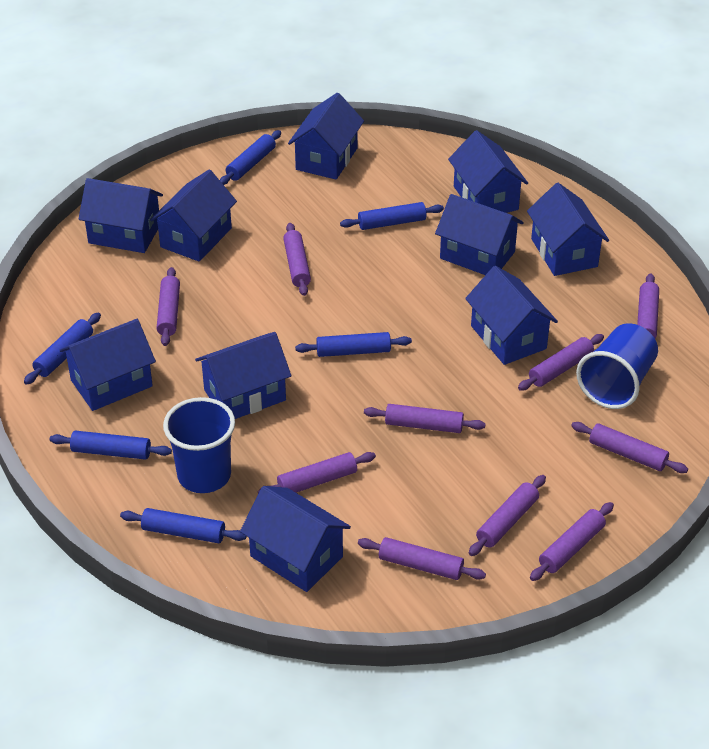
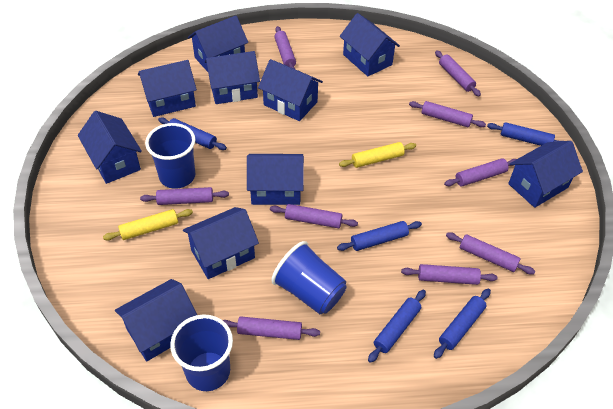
blue cup: [163,397,235,493] [576,323,658,409] = 2 -> [145,123,196,189] [170,314,233,391] [271,241,347,314] = 3
blue rolling pin: [24,313,101,385] [50,431,172,460] [120,508,247,543] [220,130,281,185] [295,332,412,357] [340,202,444,230] = 6 -> [158,117,227,150] [337,221,422,251] [368,290,426,363] [434,289,491,359] [487,122,559,146] = 5
purple rolling pin: [156,267,180,346] [258,452,376,494] [283,223,311,296] [358,537,486,580] [364,404,486,433] [469,475,546,556] [518,334,604,390] [530,502,614,581] [571,422,688,473] [637,273,659,338] = 10 -> [140,187,229,205] [223,316,320,340] [270,204,358,228] [274,26,296,69] [401,264,498,285] [409,101,486,127] [435,50,481,97] [444,158,517,187] [446,232,535,274] = 9
yellow rolling pin: none = 0 -> [103,209,193,240] [339,142,416,168] = 2

